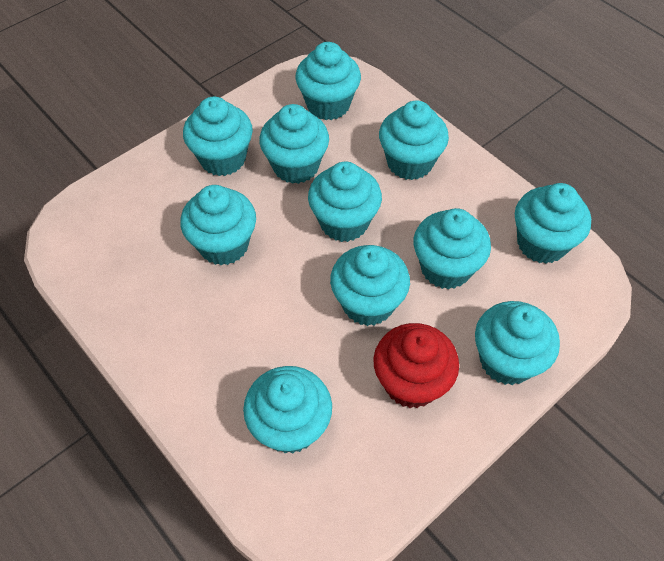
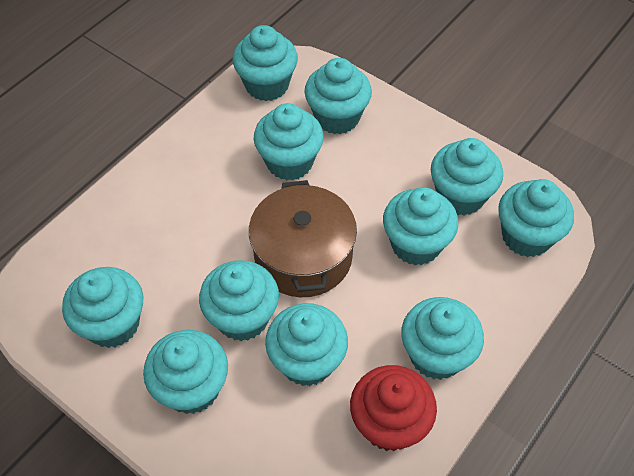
brown pot: none = 0 -> [249,180,357,297] = 1

